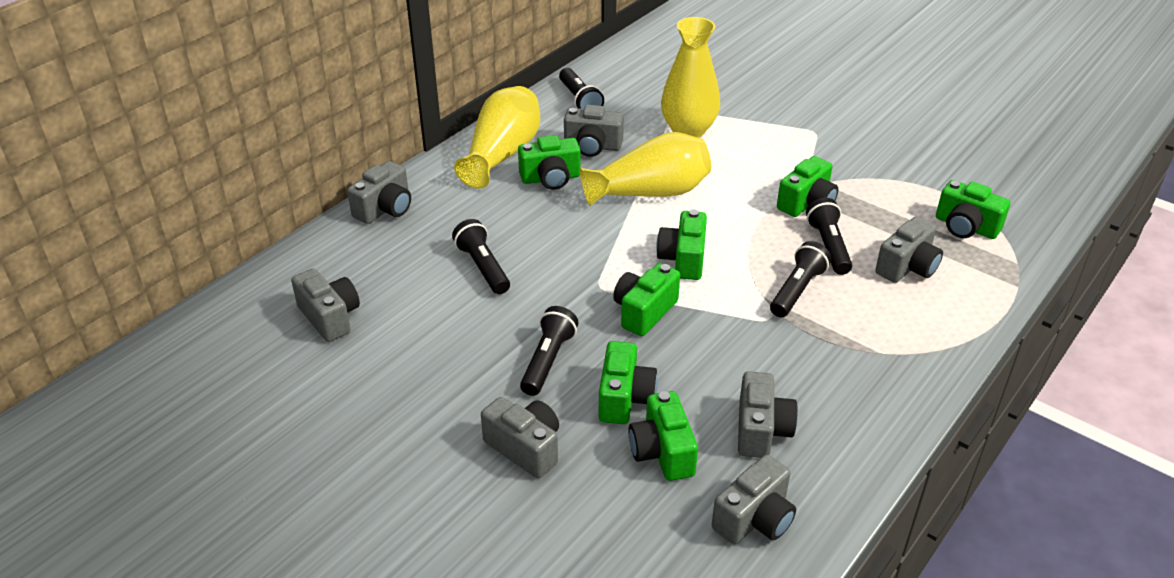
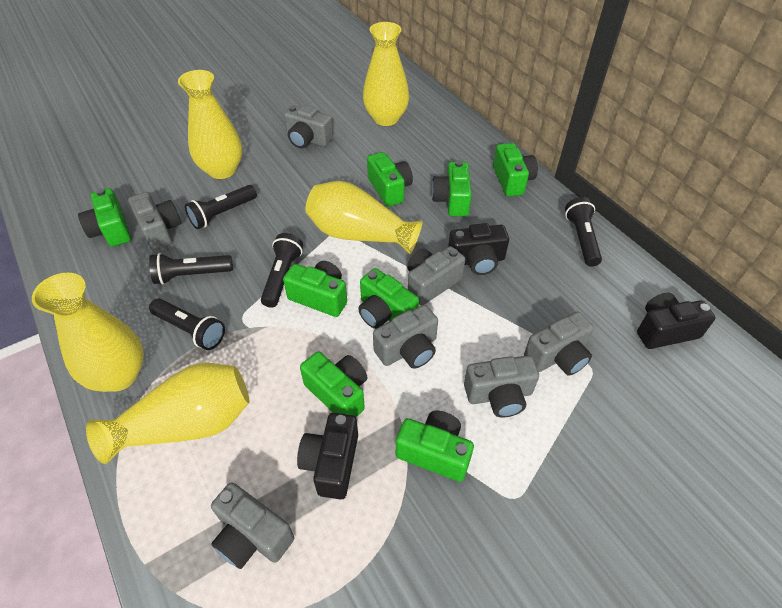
black camera: none = 0 -> [297,413,358,499] [448,223,509,275] [637,293,716,349] = 3
green camera: [518,135,581,190] [599,341,658,424] [613,263,680,336] [629,391,698,481] [656,209,707,280] [777,156,838,217] [936,180,1010,239] = 7 -> [78,188,131,247] [283,261,347,317] [300,351,367,417] [358,268,419,329] [367,152,413,207] [396,411,474,482] [432,160,472,217] [493,143,538,197] = 8
yellow vase: [454,86,540,189] [580,132,711,206] [661,17,720,138] = 3 -> [32,273,144,392] [86,363,250,464] [178,70,242,179] [305,181,423,254] [363,22,409,126] = 5

